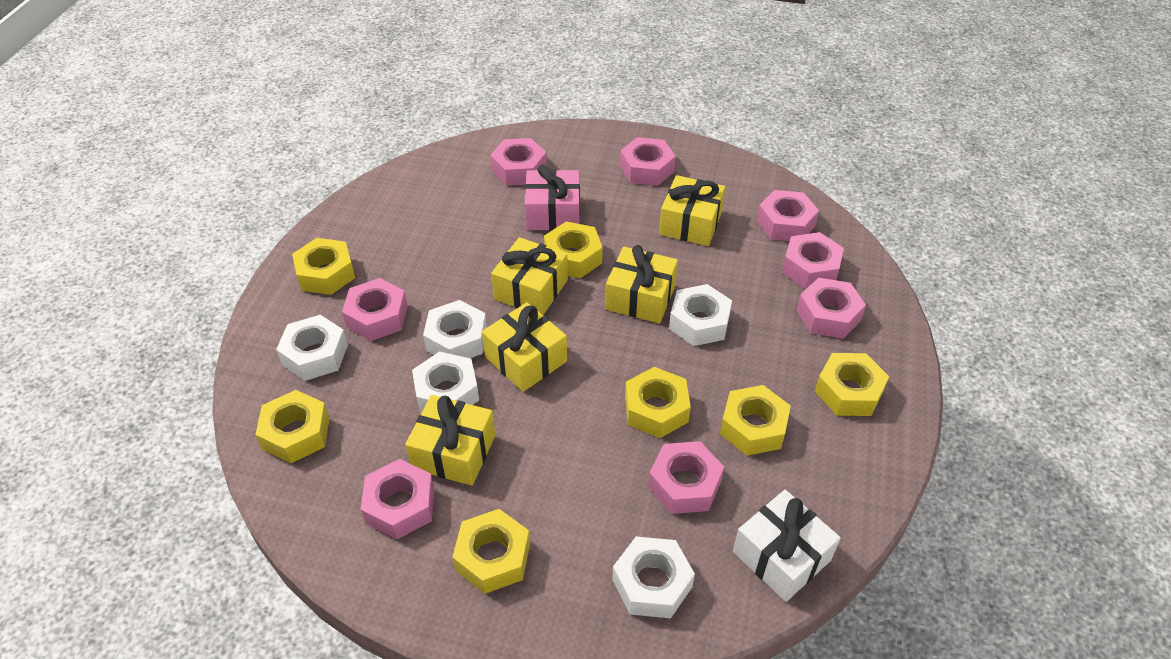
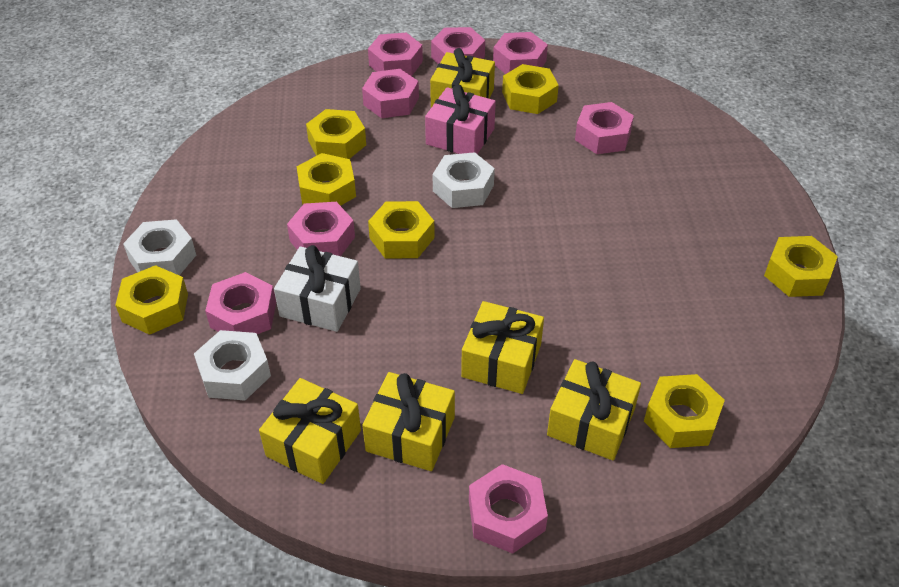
white nut: [276,315,348,381] [412,351,479,413] [423,300,487,358] [612,537,695,618] [669,284,732,346] = 5 -> [123,219,196,275] [194,330,271,401] [433,152,495,208] = 3

